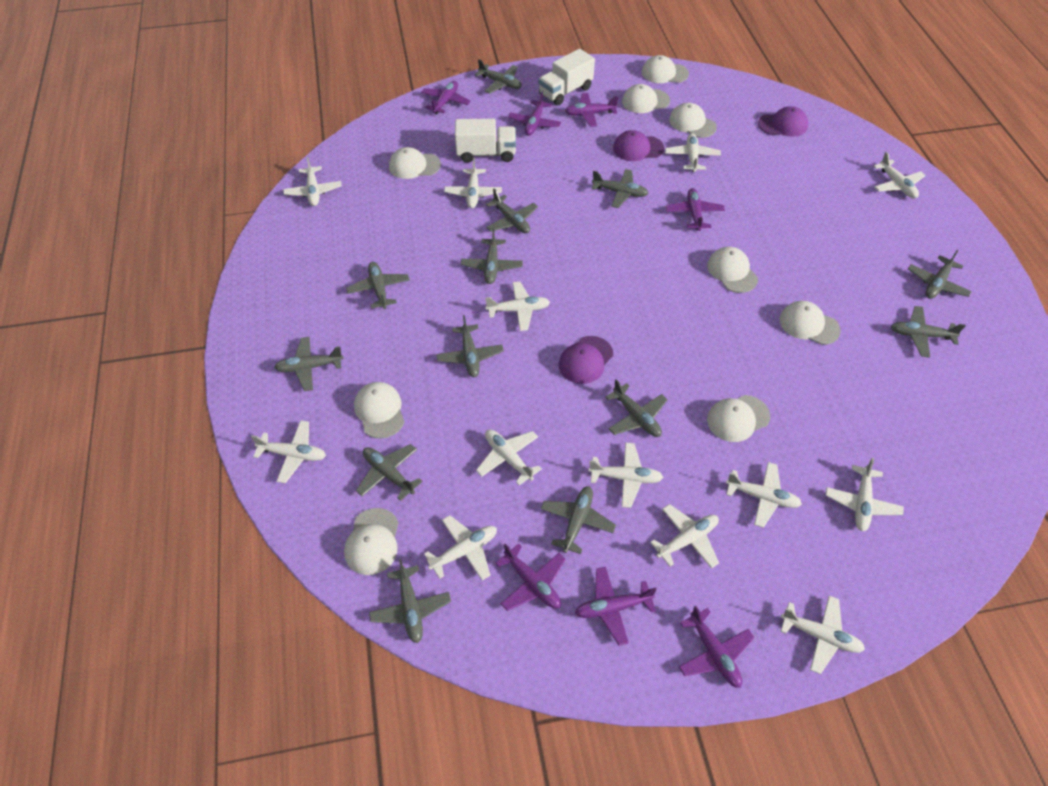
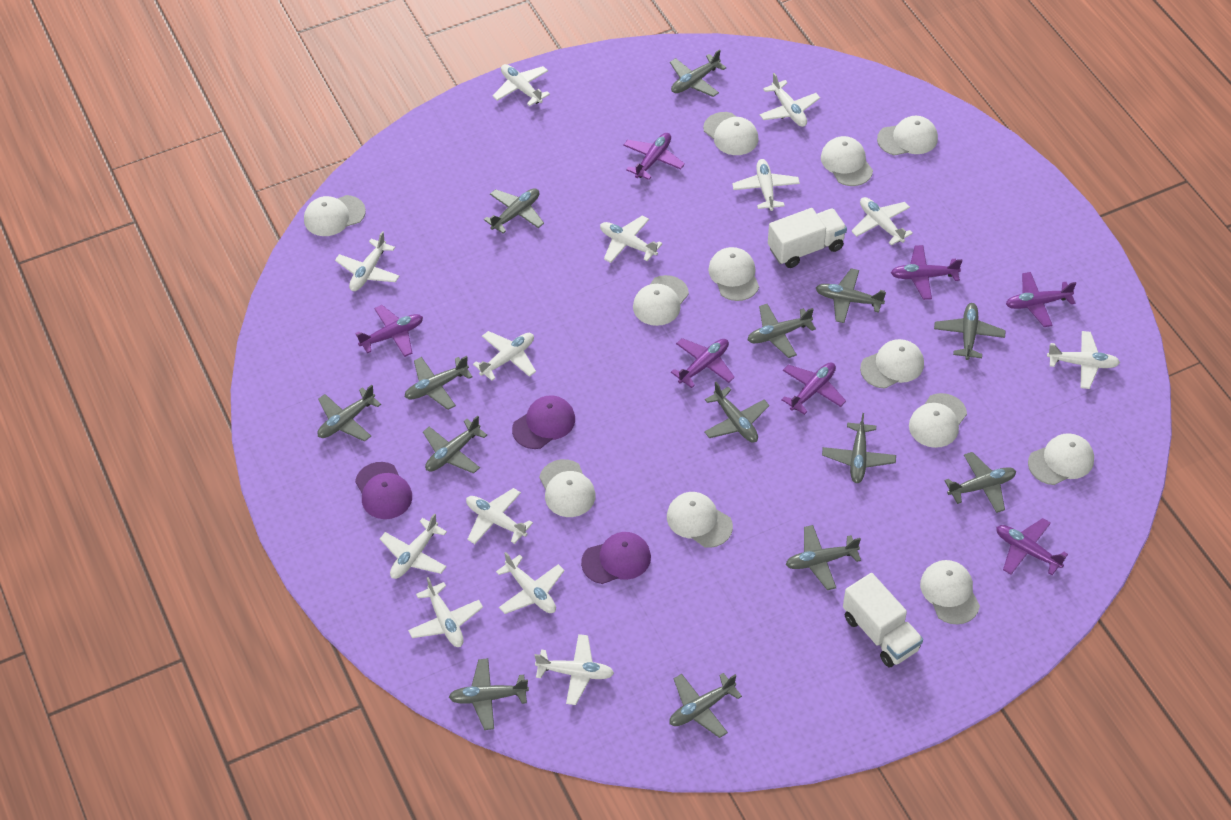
grey plane: [274,337,343,391] [346,262,410,309] [356,444,423,501] [369,559,451,643] [436,315,504,377] [461,228,523,284] [475,59,522,94] [486,189,538,233] [541,486,616,554] [591,169,648,208] [606,379,668,437] [891,306,966,358] [908,250,972,299] = 13 -> [317,385,381,442] [405,356,473,410] [423,416,487,474] [449,658,529,730] [484,188,544,234] [669,673,742,738] [670,49,726,97] [704,382,769,442] [747,304,816,358] [786,525,861,590] [816,268,886,323] [822,413,896,483] [934,303,1006,360] [944,452,1016,513] = 14
white cap: [344,508,399,575] [354,382,404,438] [389,147,441,179] [622,84,670,113] [642,55,689,83] [669,103,717,138] [707,247,758,293] [707,395,770,442] [779,301,841,345] = 9 -> [304,195,366,236] [539,459,596,517] [633,275,689,326] [667,492,733,548] [703,112,759,155] [708,247,759,301] [821,136,873,186] [860,339,924,389] [877,116,938,156] [909,393,967,448] [920,560,980,625] [1028,433,1094,485] = 12

